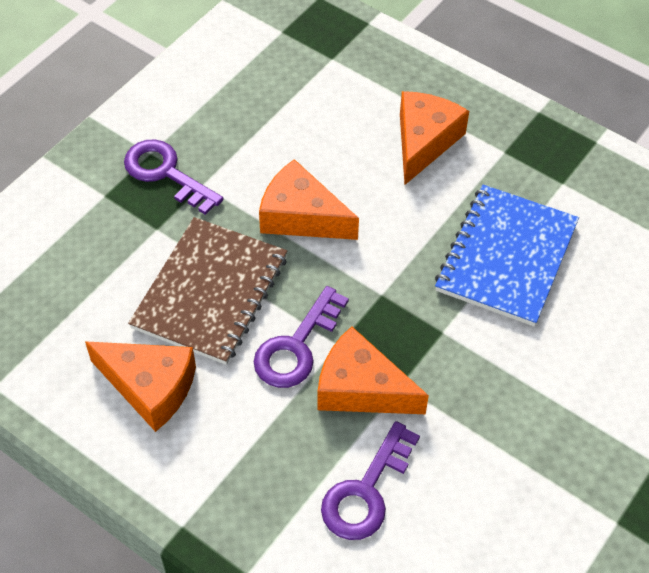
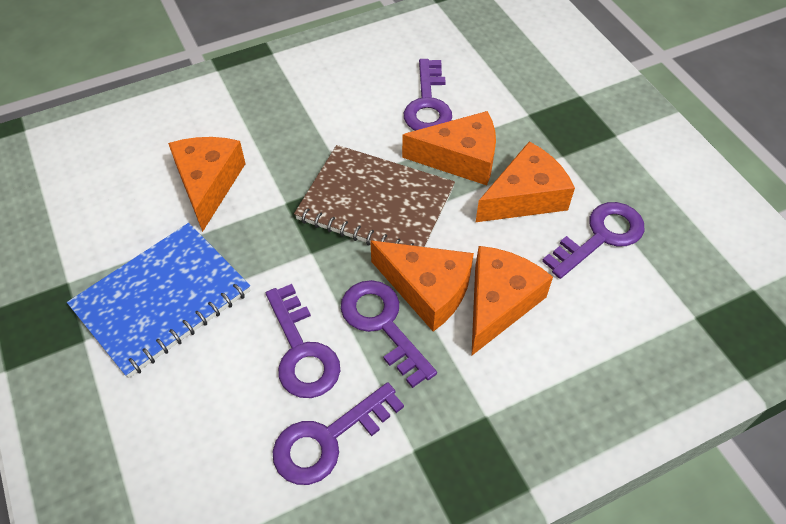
orange cheese: [85,341,196,432] [259,159,359,240] [317,326,429,414] [400,91,469,185] = 4 -> [168,137,246,232] [370,241,474,332] [402,111,496,185] [471,246,553,356] [476,141,575,222] = 5
purple key: [124,139,224,215] [254,286,349,388] [321,421,420,540] = 3 -> [266,284,340,398] [273,382,404,485] [341,280,437,388] [404,59,452,131] [542,202,645,279] = 5

